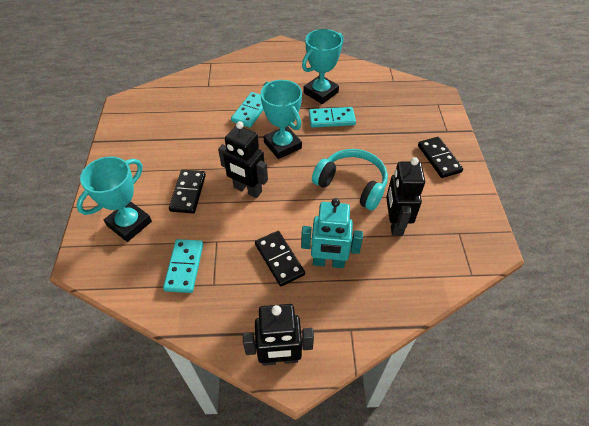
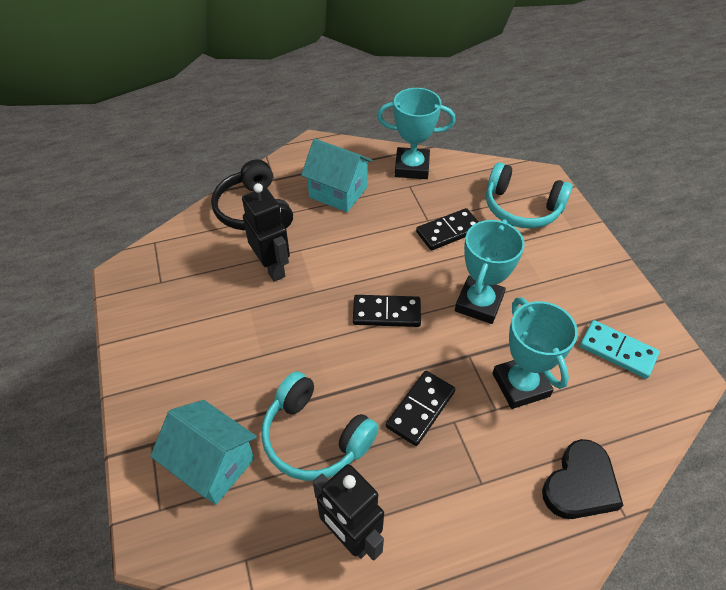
black headphones: none = 0 -> [211,159,293,230] = 1
black heart: none = 0 -> [542,439,623,519] = 1
black robot: [218,121,268,198] [243,304,314,366] [386,157,425,236] = 3 -> [242,183,290,282] [313,464,384,561] = 2
turquoise domino: [163,239,203,293] [231,92,264,128] [309,107,356,128] = 3 -> [580,320,660,379] = 1
turquoise headphones: [312,149,388,210] = 1 -> [261,372,379,481] [486,162,573,229] = 2
turquoise house: none = 0 -> [150,400,257,505] [301,139,373,212] = 2
turquoise robot: [301,198,363,268] = 1 -> none = 0

